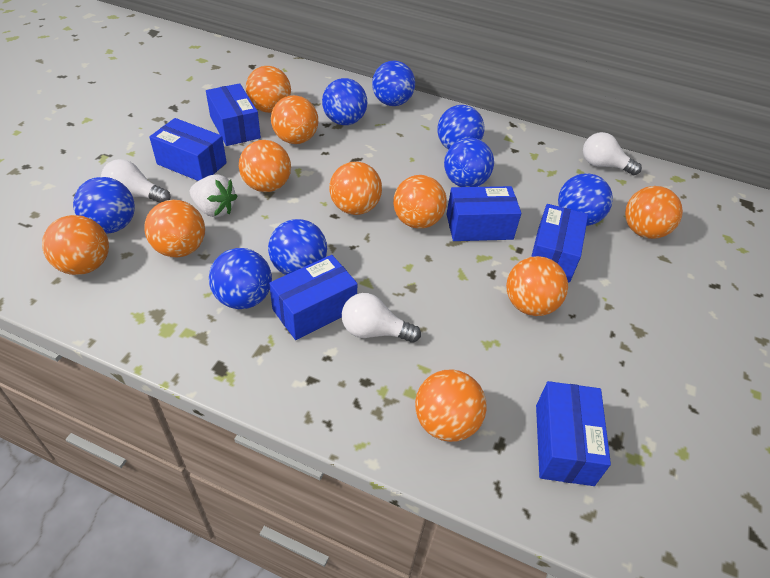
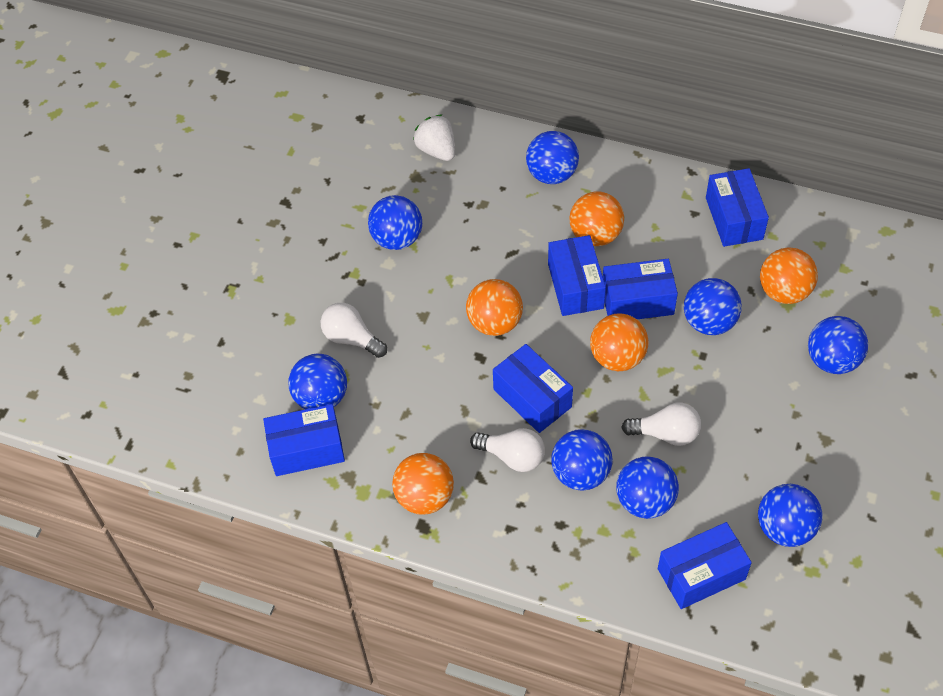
orange ball: [42,215,109,275] [144,200,205,257] [239,140,291,192] [246,66,291,113] [271,95,318,144] [329,162,382,215] [393,175,447,229] [415,369,487,442] [506,256,568,316] [625,186,683,239] = 10 -> [392,453,454,515] [466,279,523,336] [569,192,624,246] [590,313,649,371] [760,247,818,304] = 5

